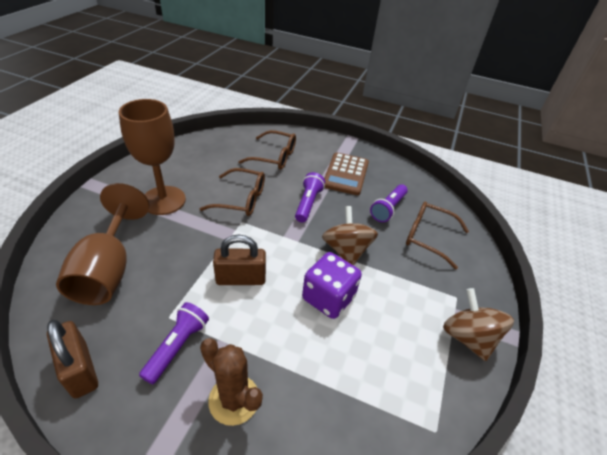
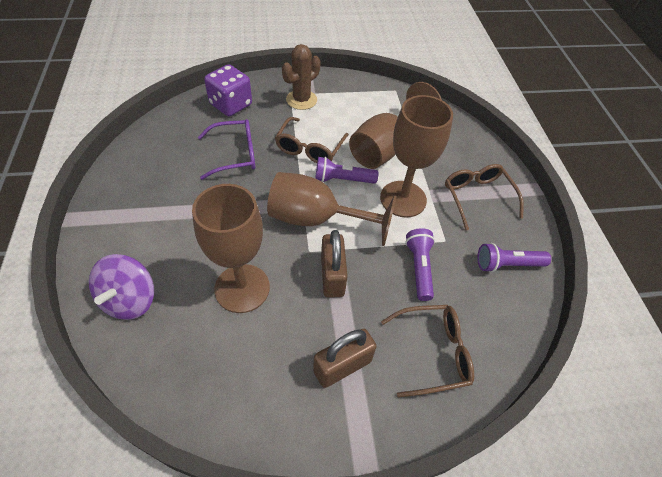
brown calculator: [324,152,369,195] = 1 -> none = 0
brown goblet: [56,183,149,305] [119,99,186,215] = 2 -> [192,184,270,313] [267,172,396,246] [349,82,442,169] [380,95,453,218] = 4
brown spinning top: [322,206,378,266] [443,288,514,361] = 2 -> none = 0
purple glasses: none = 0 -> [198,119,255,180] = 1
purple spinning top: none = 0 -> [89,254,154,320] = 1

